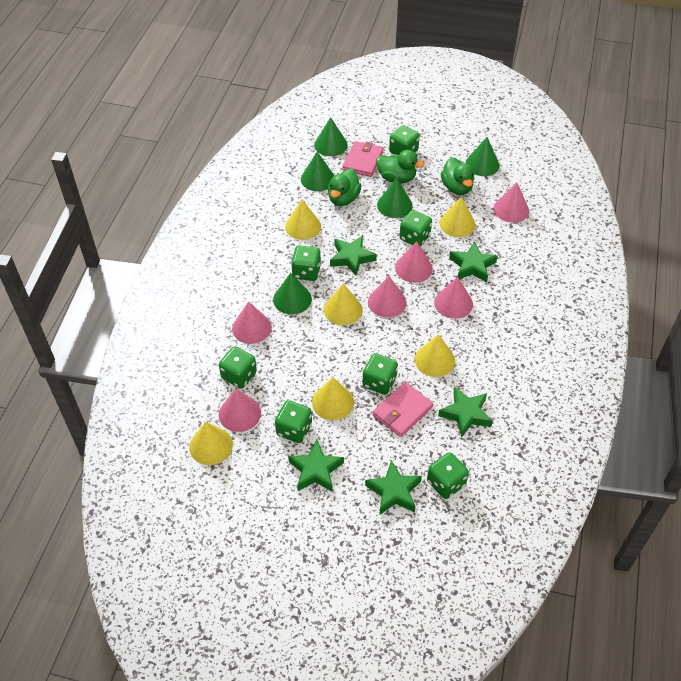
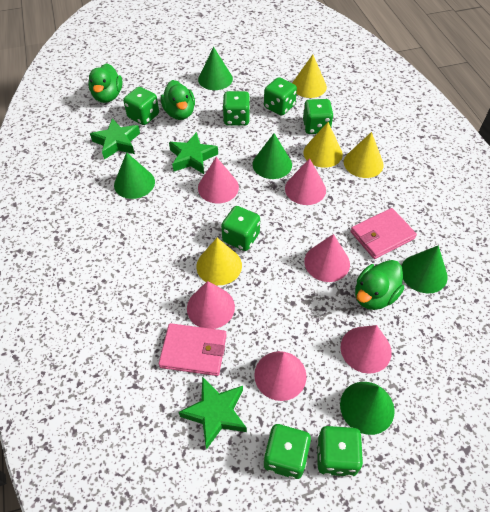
green star: [288,440,344,492] [330,235,377,276] [365,460,422,515] [438,387,493,438] [449,241,498,282] = 5 -> [90,118,140,160] [169,132,218,174] [179,377,247,450] = 3
yellow cone: [189,422,233,465] [285,200,321,240] [312,377,354,420] [324,283,363,325] [415,334,455,377] [439,196,476,237] = 6 -> [196,238,242,285] [293,55,327,98] [303,122,343,168] [344,132,384,178] = 4

